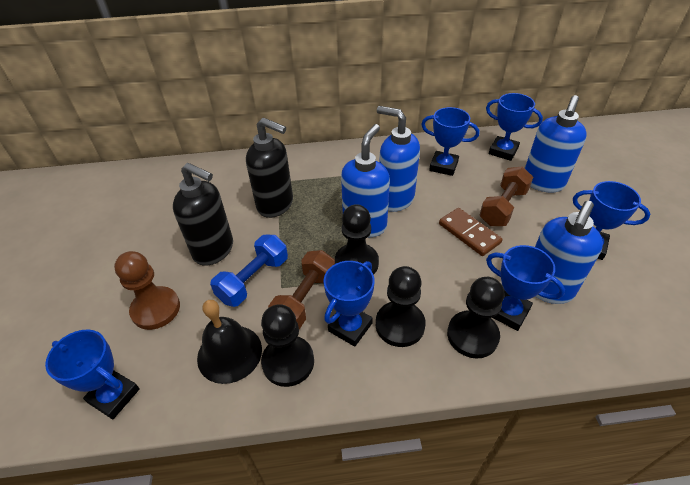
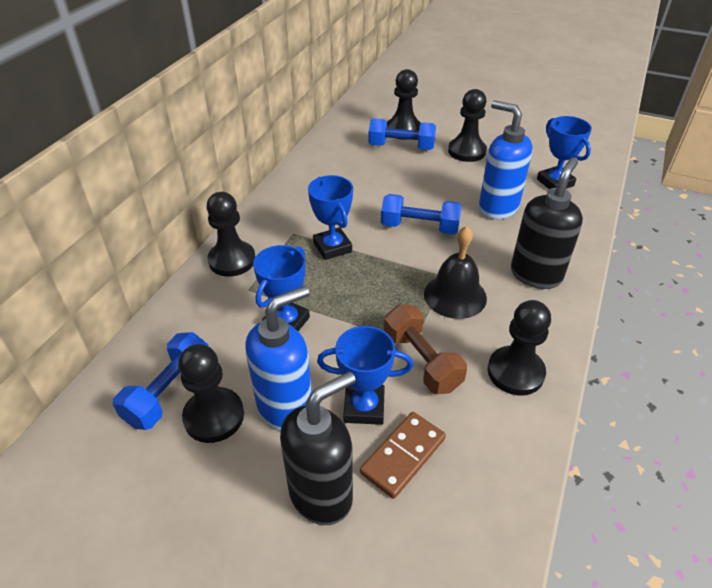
black pawn: [261,304,314,387] [335,204,379,275] [376,266,426,347] [447,277,505,358] = 4 -> [178,344,244,443] [206,192,255,277] [387,69,421,140] [448,89,487,162] [488,300,551,395] = 5
blue dumbbell: [210,235,288,307] = 1 -> [113,332,208,430] [368,118,436,150] [381,194,462,235] = 3
blue soap dispenser: [341,124,390,237] [377,106,420,212] [525,95,587,193] [535,201,603,304] = 4 -> [245,286,312,431] [479,100,533,219] = 2
blue trophy: [45,329,140,419] [323,261,375,347] [421,107,479,176] [486,93,543,161] [486,245,565,331] [573,181,650,260] = 6 -> [253,245,310,331] [308,175,353,260] [317,326,413,425] [537,116,592,189] = 4
brown dumbbell: [268,250,335,329] [480,166,533,226] = 2 -> [384,304,467,394] = 1
brown pawn: [114,251,180,330] = 1 -> none = 0

